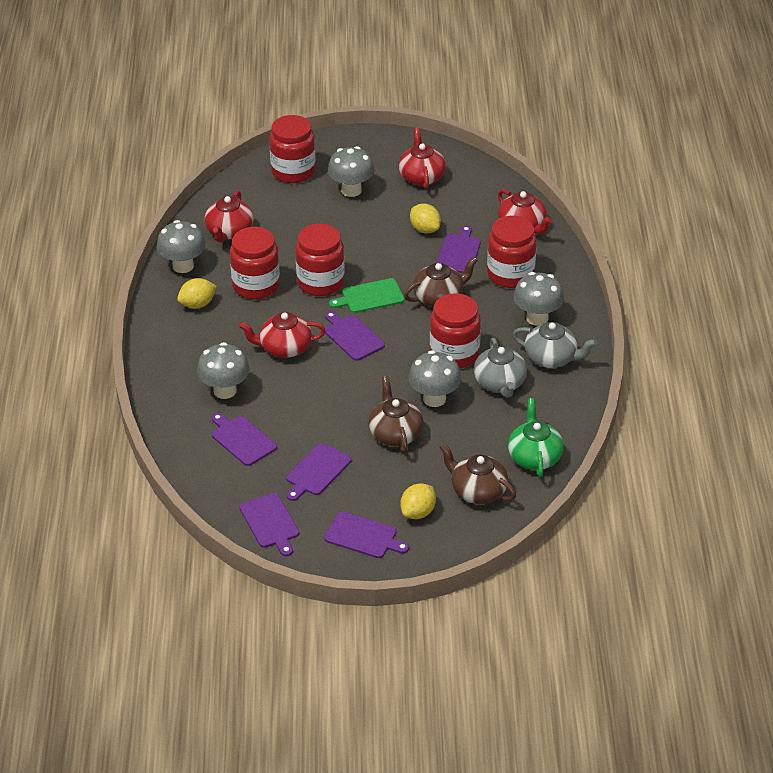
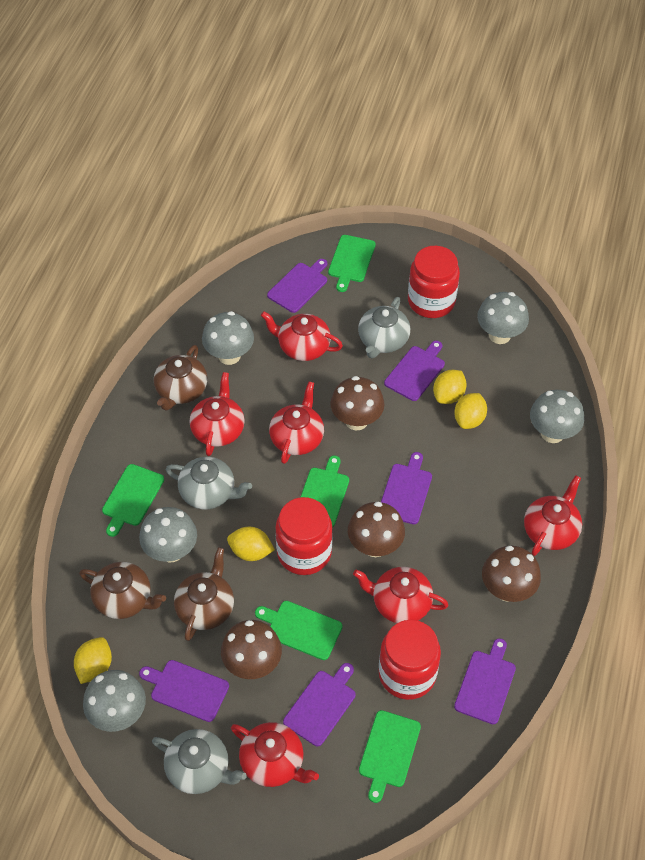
brown mushroom: none = 0 -> [221,620,282,679] [330,376,384,430] [348,501,405,557] [482,546,541,602] = 4
green cutting board: [329,278,404,313] = 1 -> [102,464,164,537] [255,601,343,660] [300,456,349,528] [328,235,376,292] [359,710,421,803] = 5
green teapot: [508,398,564,477] = 1 -> none = 0
grey teapot: [474,338,527,398] [513,322,597,368] = 2 -> [152,729,247,794] [165,457,252,509] [358,297,410,358] = 3
red jar: [230,227,280,300] [269,115,316,183] [296,224,345,296] [430,293,481,369] [487,216,536,288] = 5 -> [276,497,333,575] [379,620,441,700] [408,246,460,318] = 3
red teapot: [205,190,254,242] [239,312,326,358] [399,127,446,189] [498,189,552,234] = 4 -> [190,372,245,456] [231,722,319,787] [261,311,343,361] [269,382,324,464] [353,567,448,623] [524,475,582,556] = 6
yellow lemon: [177,278,217,309] [400,483,436,519] [410,204,441,233] = 3 -> [74,637,112,684] [227,527,275,561] [433,370,467,404] [454,393,487,429] = 4

